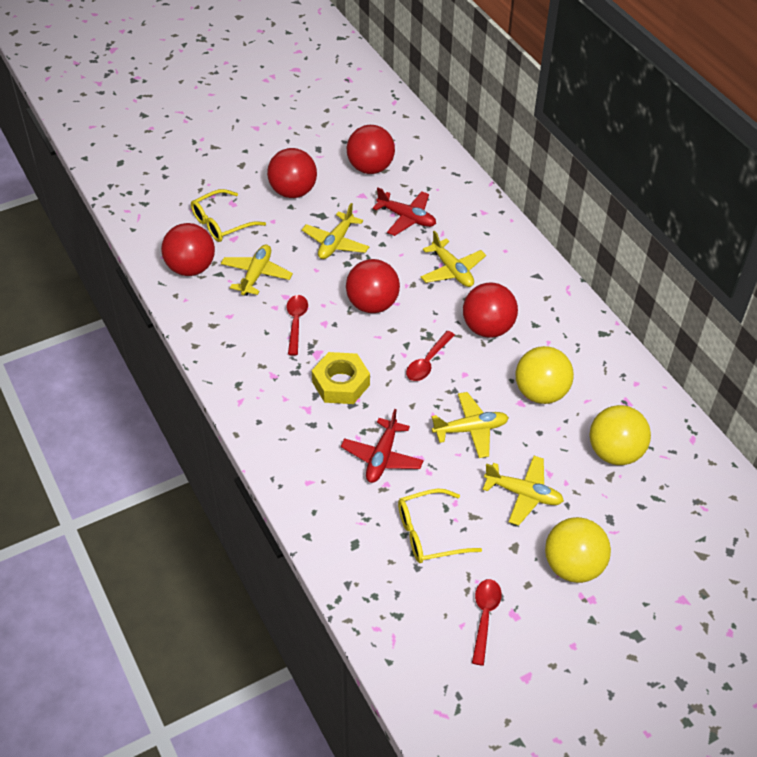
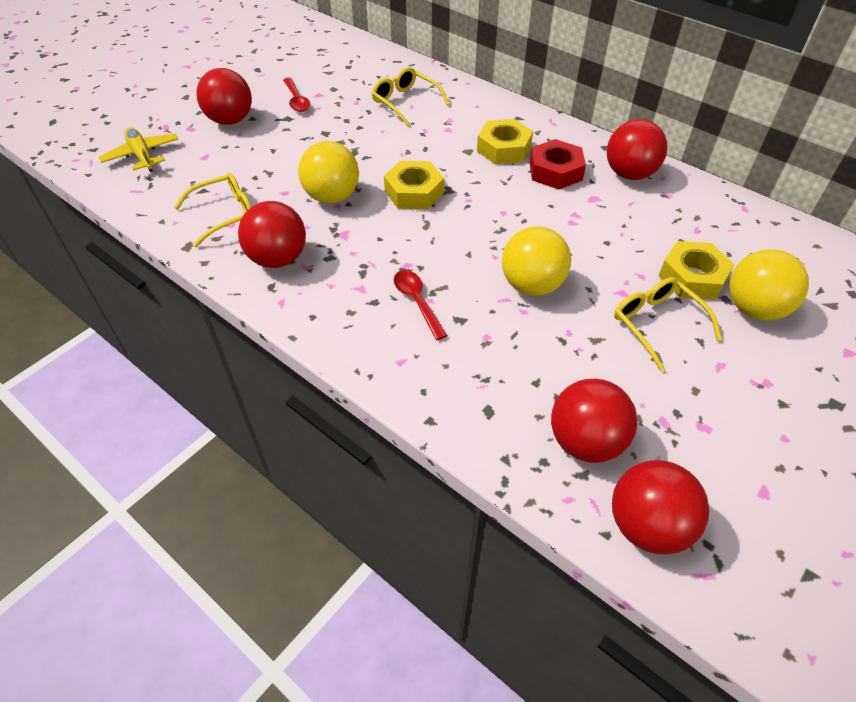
red nut: none = 0 -> [530,139,586,189] = 1
red plane: [341,409,424,483] [373,188,436,236] = 2 -> none = 0
red spoon: [287,295,308,355] [406,331,455,381] [472,579,502,666] = 3 -> [283,78,310,112] [394,270,447,340] = 2
yellow glasses: [191,189,266,242] [398,489,482,563] = 2 -> [174,173,251,247] [372,67,449,126] [614,277,722,372] = 3
yellow nut: [312,352,370,404] = 1 -> [384,161,444,209] [477,119,533,164] [659,241,734,300] = 3
yellow plane: [221,244,293,296] [302,203,369,259] [421,231,486,287] [432,392,509,458] [483,456,564,526] = 5 -> [99,127,178,172] = 1

